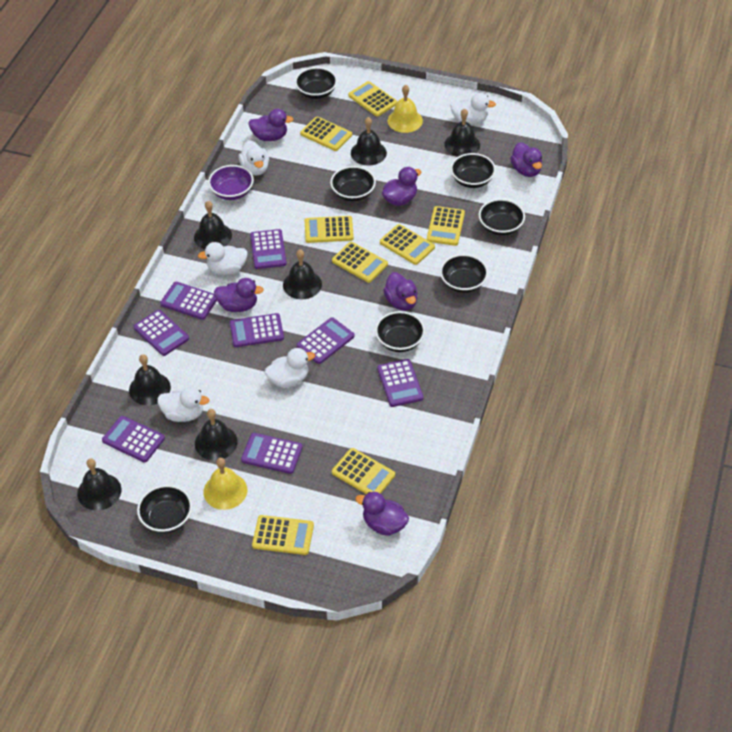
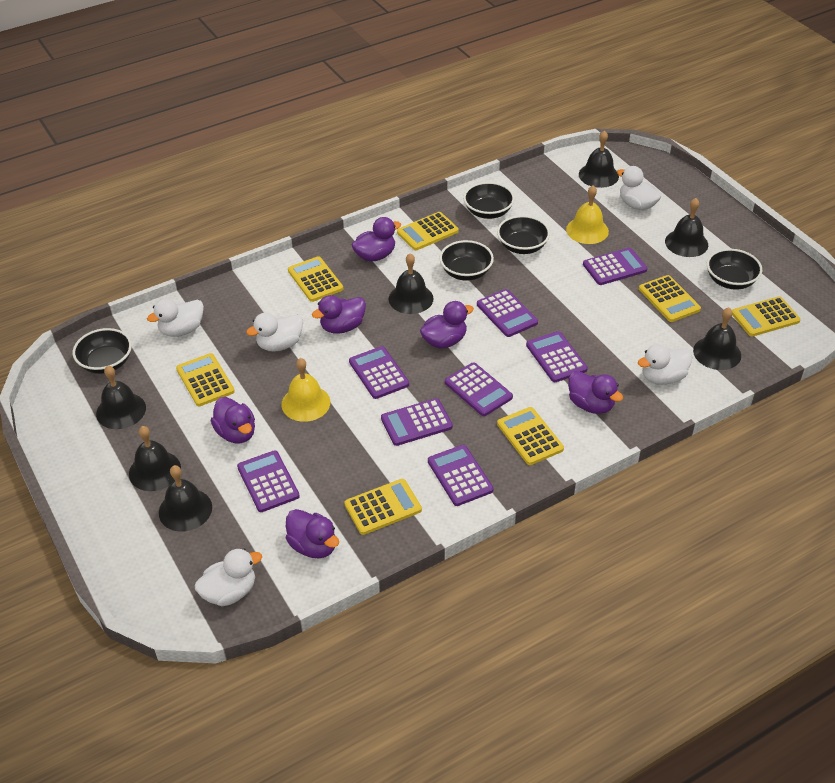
black bowl: [137,485,192,533] [295,67,337,99] [330,166,376,202] [375,311,425,352] [440,254,488,293] [450,153,496,188] [479,199,525,236] = 7 -> [73,328,132,374] [439,240,494,281] [463,182,515,219] [497,215,550,254] [707,249,762,290] = 5
purple bowl: [208,165,254,200] = 1 -> none = 0
yellow calculator: [252,515,314,555] [300,117,352,151] [305,216,354,243] [332,242,388,283] [332,448,395,495] [348,81,398,116] [380,224,435,265] [427,206,465,246] = 8 -> [176,353,235,406] [288,256,343,302] [344,479,422,535] [397,212,459,250] [497,407,564,465] [639,275,701,322] [732,296,801,337] = 7

